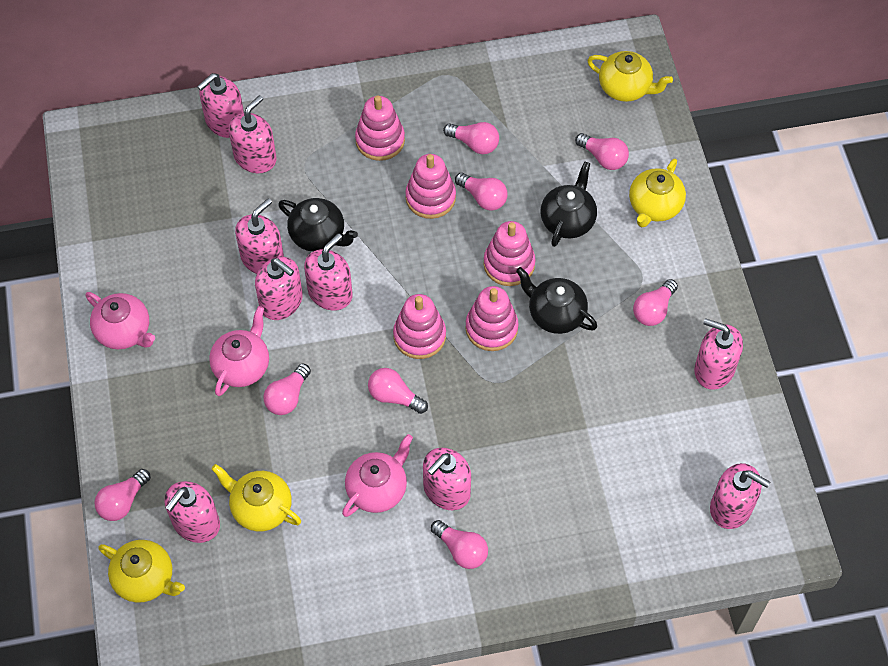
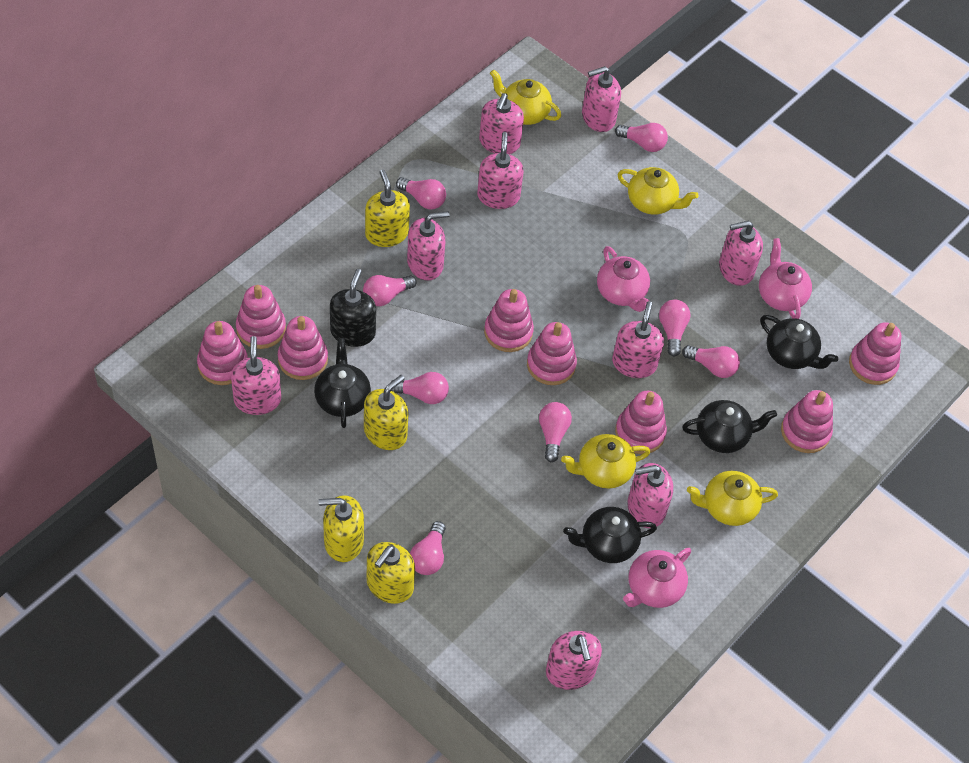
black soap dispenser: none = 0 -> [330,269,376,347] = 1
black teapot: [278,198,358,252] [516,267,597,334] [540,162,597,247] = 3 -> [314,338,371,428] [563,507,657,563] [682,400,777,453] [760,315,838,369] = 4
pink stacking toy: [355,95,405,161] [393,294,446,359] [405,154,456,219] [465,286,519,351] [484,221,536,286] = 5 -> [197,321,248,385] [236,285,286,349] [278,316,328,380] [484,289,534,352] [527,322,577,385] [615,391,667,454] [781,390,833,453] [849,322,901,385] = 8
yellow soap dispenser: none = 0 -> [319,495,364,562] [364,375,409,450] [365,170,410,247] [367,542,415,604] = 4

